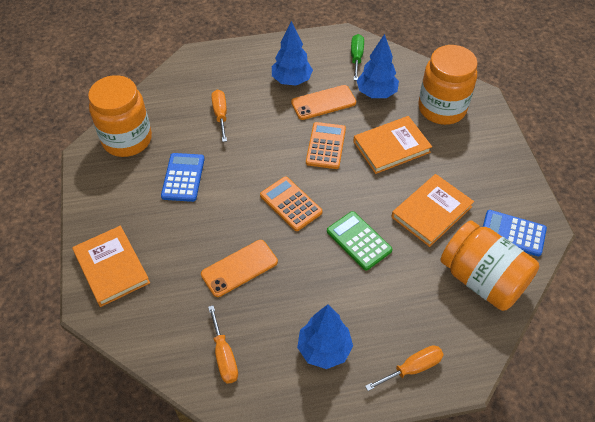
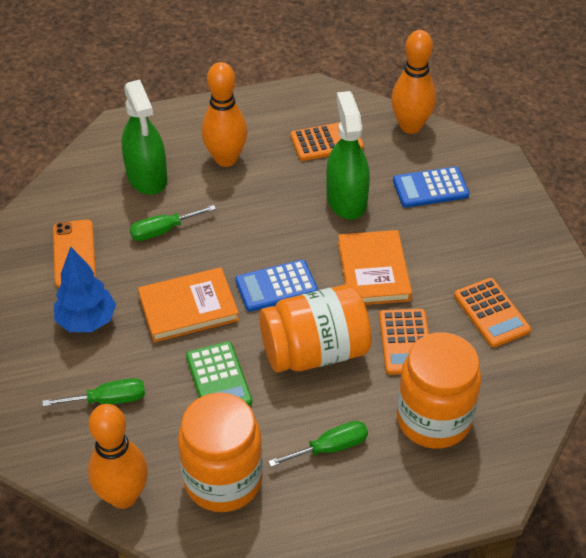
blue tree: [272,21,313,85] [297,304,353,369] [356,34,399,98] = 3 -> [54,246,116,332] = 1
green screwdriver: [351,34,364,80] = 1 -> [42,378,145,407] [129,205,216,241] [268,421,368,467] = 3
green spray bottle: none = 0 -> [122,79,167,195] [326,91,370,220] = 2
orange book: [72,226,150,307] [353,116,432,174] [391,174,474,247] = 3 -> [138,267,239,342] [338,230,412,305] = 2
orange bowling pin: none = 0 -> [88,404,148,509] [201,62,248,167] [391,30,436,134] = 3
orange calculator: [260,176,322,231] [306,122,346,169] = 2 -> [290,122,364,161] [379,309,429,375] [454,278,531,347] = 3
orange phone: [201,240,278,297] [291,85,356,120] = 2 -> [53,219,96,287] = 1
orange screwdriver: [208,305,238,384] [211,90,227,142] [365,345,444,391] = 3 -> none = 0

